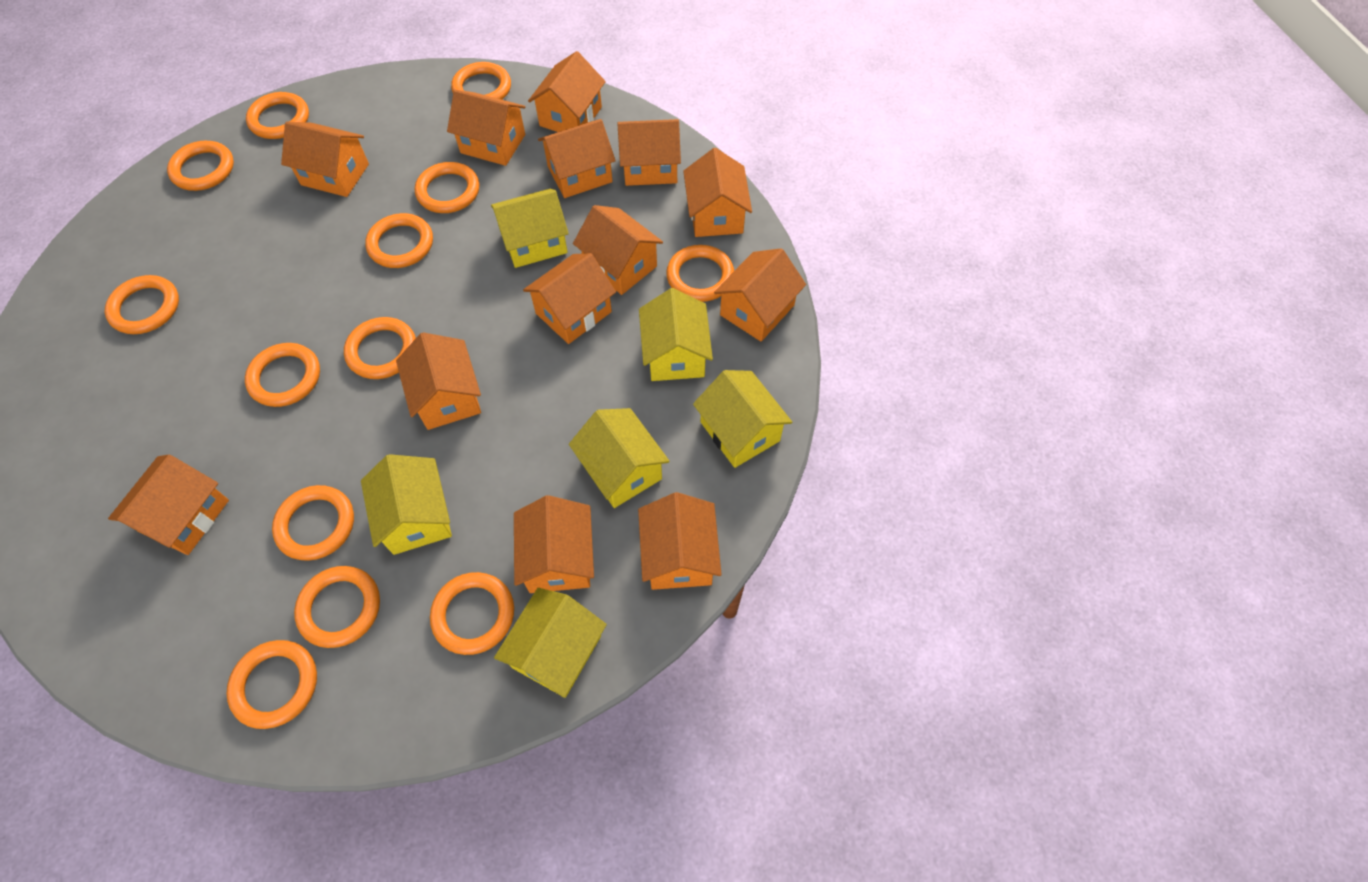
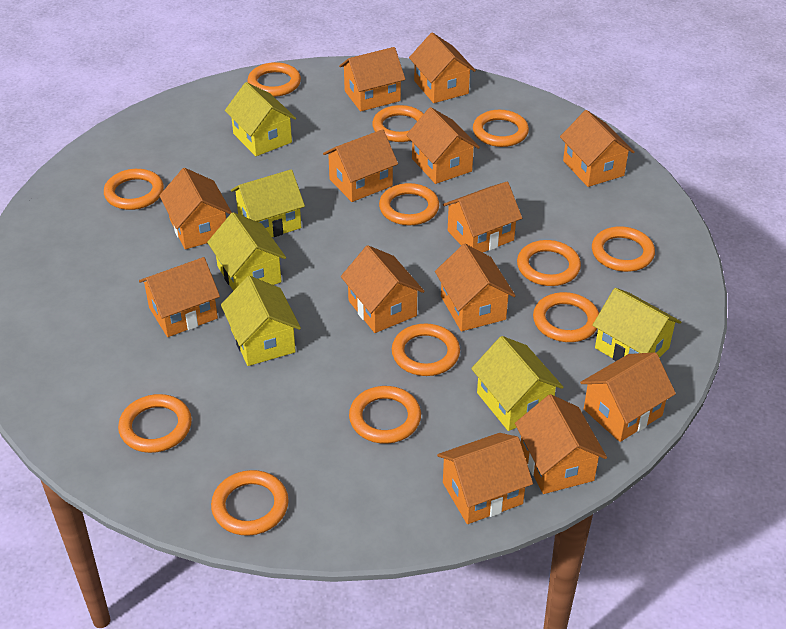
orange ring: [105,275,179,334] [167,141,234,191] [226,640,317,729] [245,343,320,407] [246,92,309,139] [272,485,354,561] [294,566,380,648] [344,317,416,379] [365,213,433,268] [415,162,479,213] [430,572,514,655] [451,62,511,100] [666,245,734,302] = 13 -> [104,169,164,210] [118,394,192,453] [211,470,289,536] [247,62,301,97] [349,386,421,444] [372,105,424,142] [379,183,439,225] [392,324,460,376] [473,110,529,147] [517,240,581,286] [533,292,599,342] [592,226,655,272] = 12

